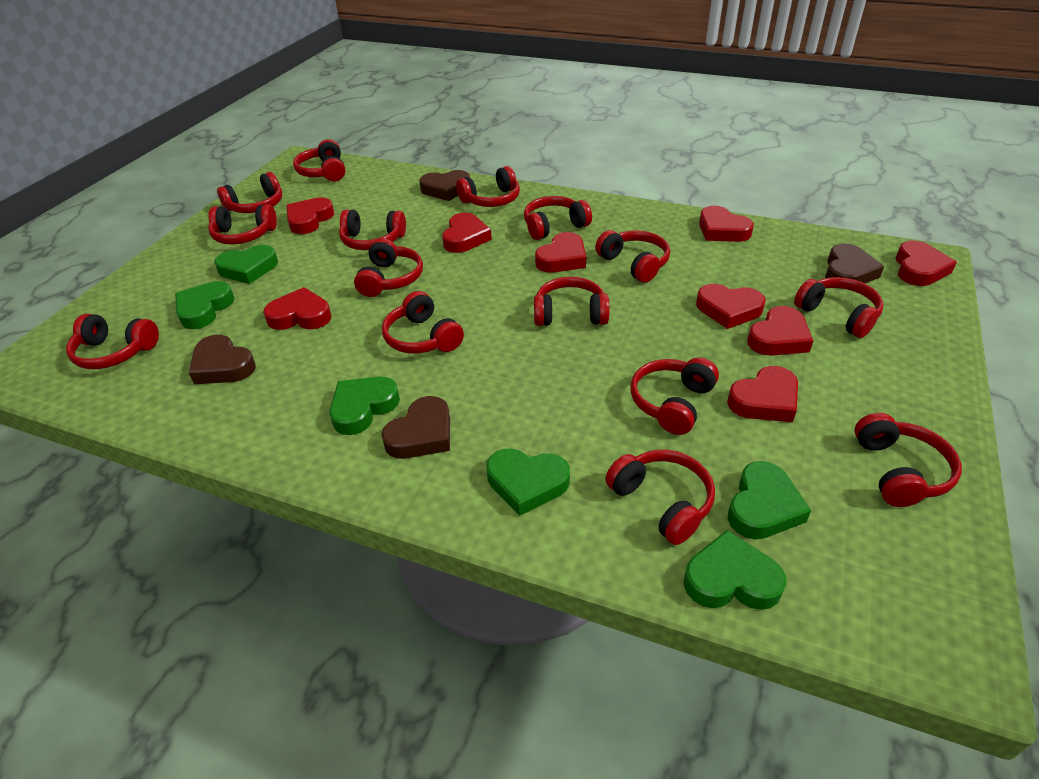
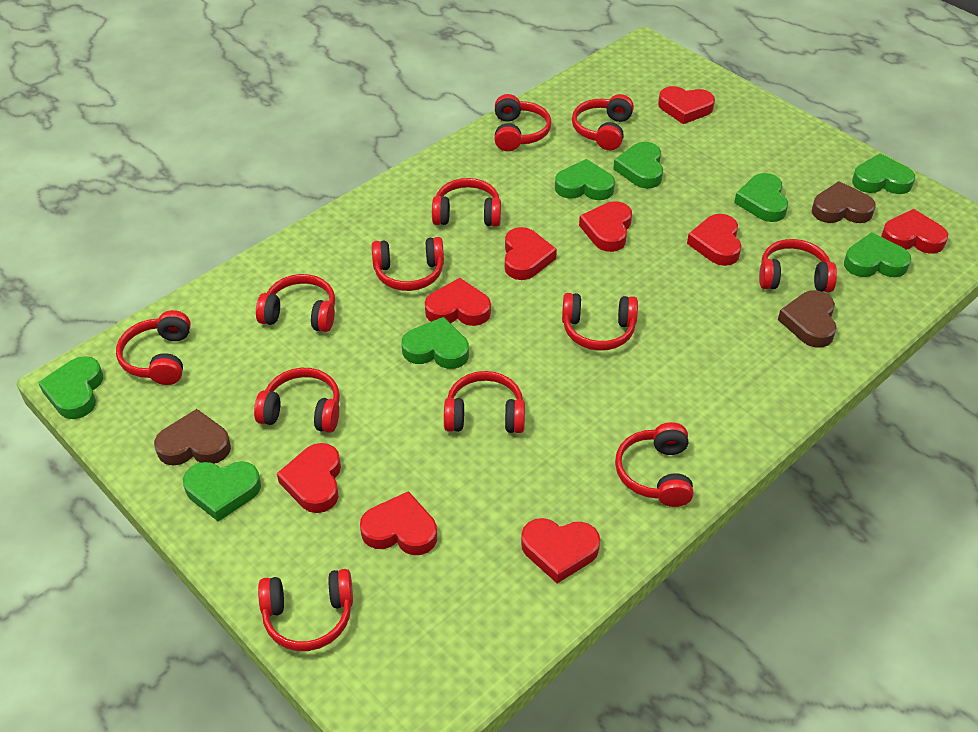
brown heart: [189,335,256,384] [381,396,450,459] [419,170,470,201] [825,243,884,283] = 4 -> [154,409,231,466] [778,290,837,348] [812,181,876,223] = 3
green heart: [175,281,234,329] [214,245,278,284] [329,377,400,435] [486,449,570,516] [684,530,786,610] [728,461,811,539] = 6 -> [38,356,103,419] [183,461,261,521] [401,317,469,369] [555,159,615,200] [613,142,663,189] [734,173,788,222] [844,232,911,277] [852,153,915,194] = 8
red headphones: [66,314,159,369] [208,205,277,244] [217,172,282,213] [293,139,345,181] [339,210,406,250] [354,238,423,297] [382,291,464,354] [456,166,520,207] [524,196,592,240] [534,277,610,326] [595,230,670,283] [605,450,715,545] [630,357,719,435] [794,277,884,338] [854,413,962,507] = 15 -> [116,310,191,385] [254,368,340,433] [256,274,335,332] [258,569,353,651] [372,237,444,291] [432,178,501,227] [444,371,525,433] [495,94,552,151] [562,293,638,351] [572,94,634,150] [615,422,694,507] [759,239,837,292] = 12

